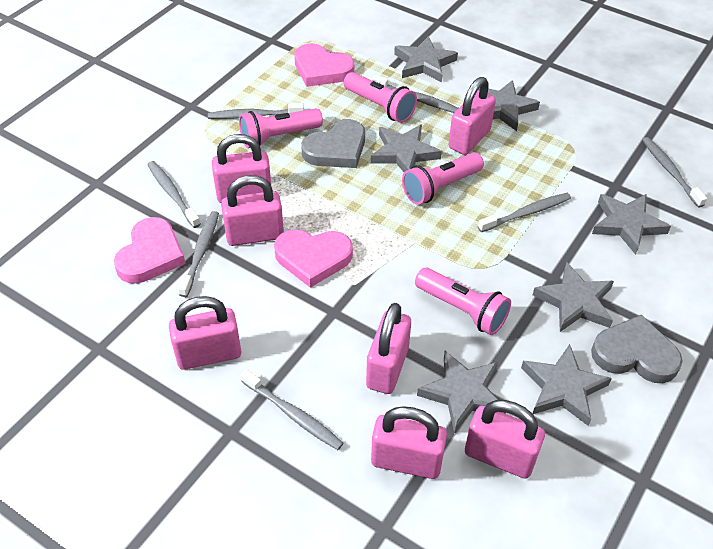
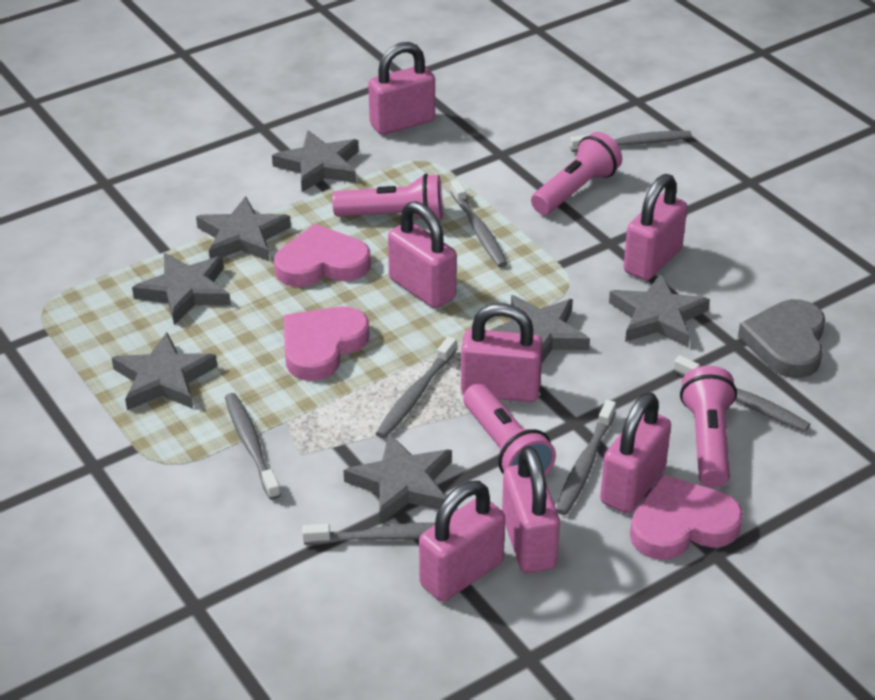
grey heart: [301,119,365,168] [591,315,683,383] = 2 -> [738,299,825,378] = 1

